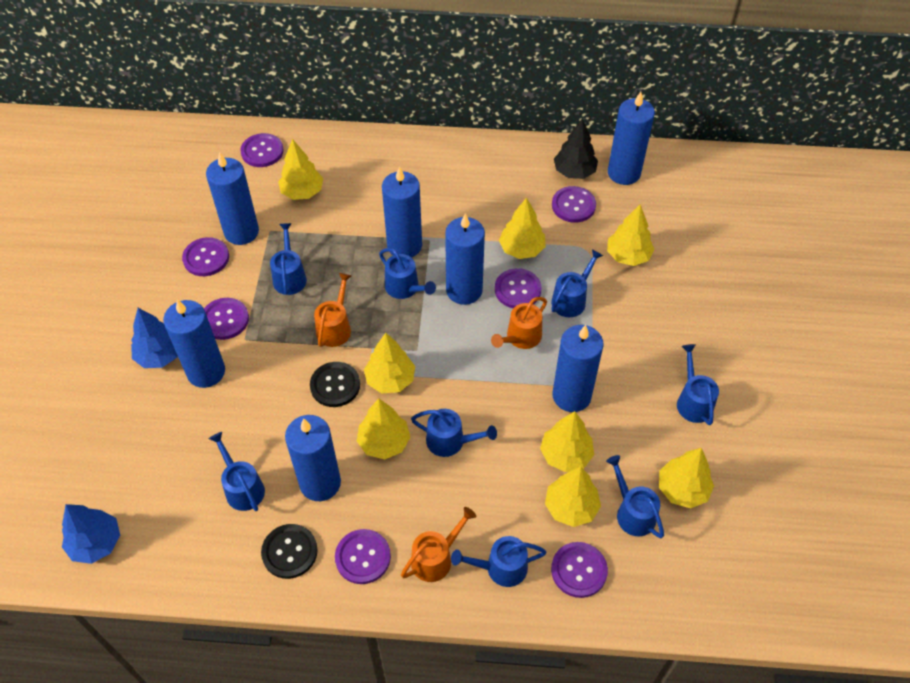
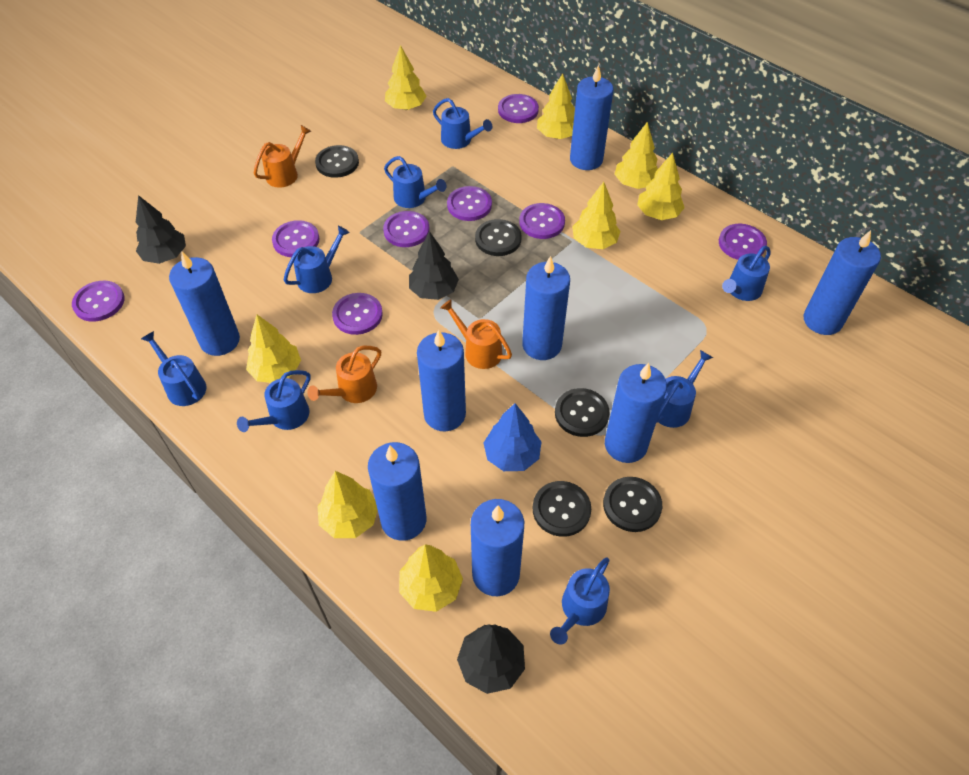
black button: [261,524,318,579] [310,362,360,407] = 2 -> [315,145,359,178] [475,219,522,256] [533,481,591,537] [555,388,610,437] [603,477,662,532] = 5
black tree: [554,118,598,179] = 1 -> [136,195,186,264] [409,231,459,300] [457,624,525,694] = 3
blue candle: [163,299,225,388] [206,152,259,245] [285,415,341,501] [382,166,422,258] [445,213,485,305] [553,325,603,412] [608,92,655,185] = 7 -> [169,252,240,356] [368,442,426,541] [417,330,466,431] [471,499,524,596] [522,256,570,360] [570,64,614,170] [605,363,667,463] [804,230,881,335] = 8
blue tree: [62,504,120,564] [131,308,178,368] = 2 -> [484,403,541,471] = 1
purple button: [182,237,229,276] [204,298,249,340] [240,133,284,167] [335,529,391,584] [495,268,542,308] [551,542,608,598] [552,186,596,223] = 7 -> [72,281,125,322] [272,220,319,257] [332,293,383,335] [383,211,430,247] [447,186,492,221] [498,94,539,123] [519,203,565,239] [719,224,767,260] = 8

